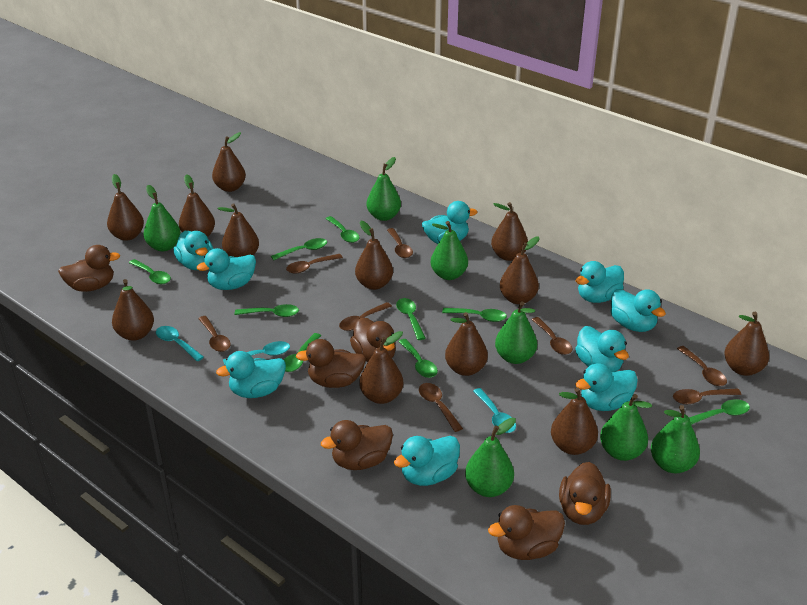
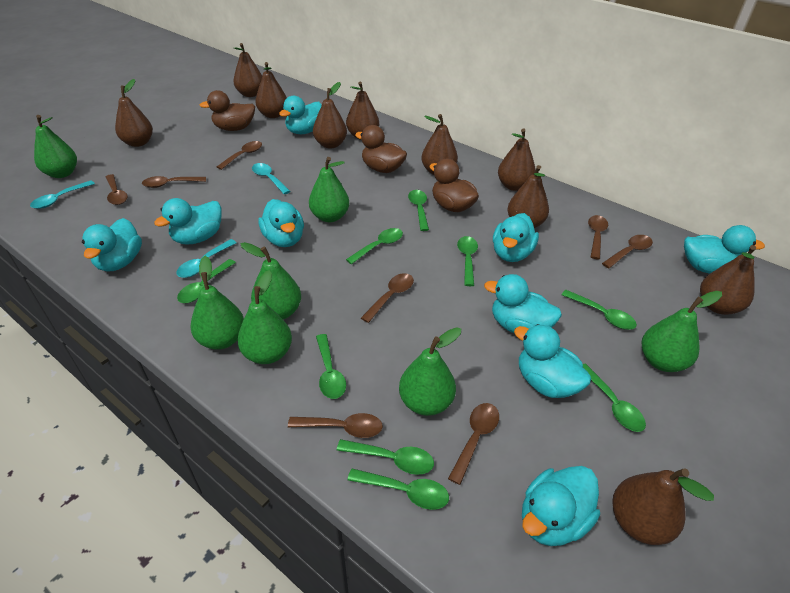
brown duck: [58,245,120,292] [296,339,366,388] [321,420,393,470] [350,318,396,362] [488,505,565,560] [559,462,611,525] = 6 -> [200,90,255,131] [355,125,407,173] [430,159,479,212] = 3
brown pear: [107,174,144,241] [112,279,154,341] [179,174,215,237] [212,132,246,192] [218,203,259,257] [355,221,393,290] [359,331,403,404] [445,312,488,376] [491,202,528,261] [500,237,540,304] [551,387,598,455] [724,312,769,376] = 12 -> [115,79,153,147] [233,43,262,97] [255,62,287,118] [313,82,347,149] [346,81,379,139] [421,114,458,175] [498,129,536,191] [507,165,549,228] [612,468,714,545] [700,245,756,315] = 10

